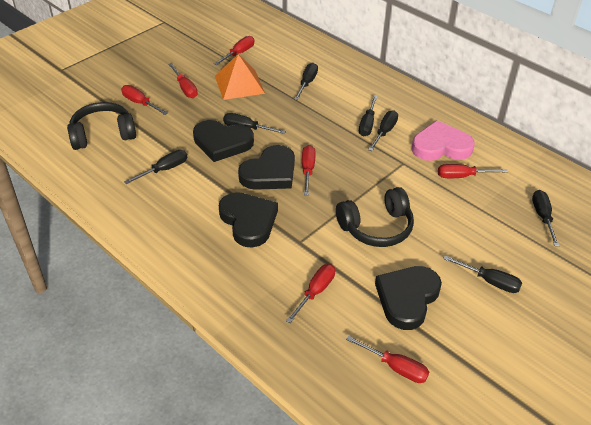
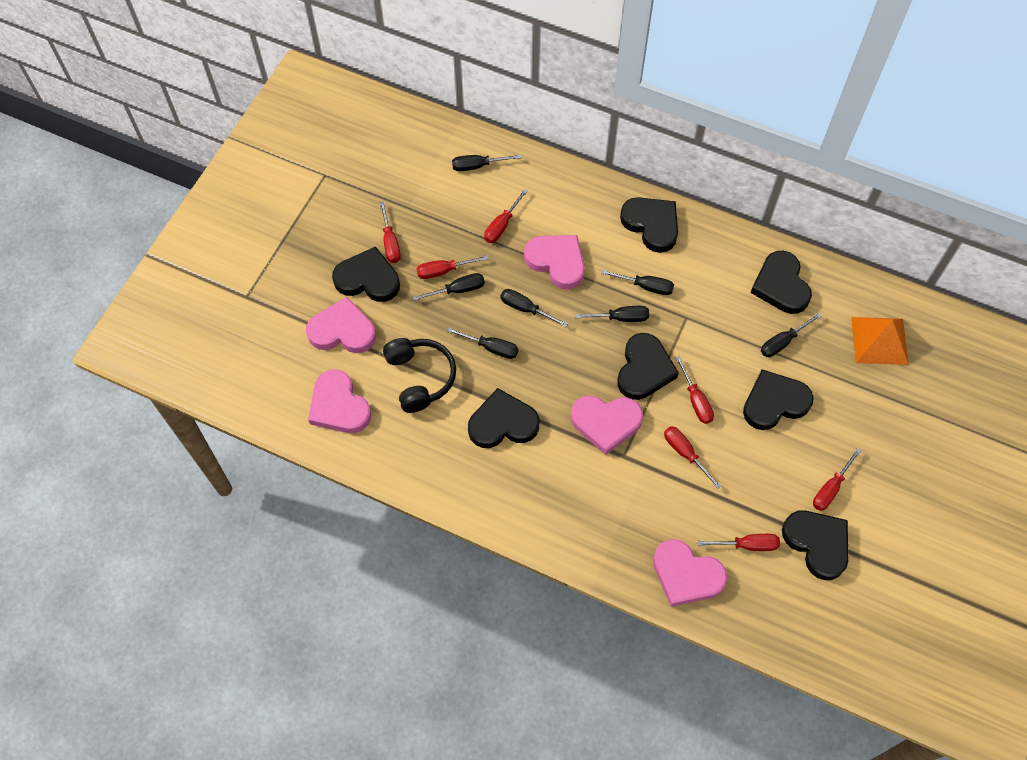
black headphones: [67,102,136,150] [336,187,414,247] = 2 -> [383,338,456,413] = 1
black heart: [193,120,254,162] [219,192,278,248] [238,145,295,190] [375,266,442,330] = 4 -> [332,246,400,302] [468,388,539,448] [617,333,679,400] [620,197,678,253] [743,369,814,430] [750,251,812,314] [782,510,848,580] = 7
pink heart: [412,120,475,161] = 1 -> [306,297,376,353] [308,369,371,433] [524,235,585,289] [571,396,643,455] [653,539,727,607] = 5

